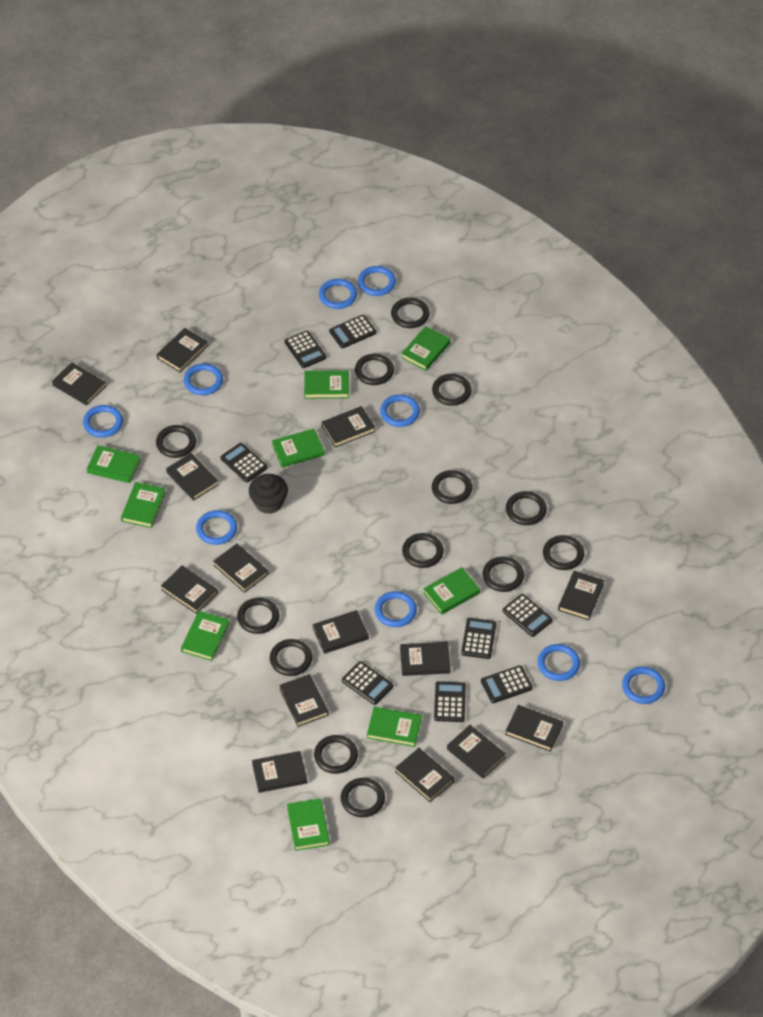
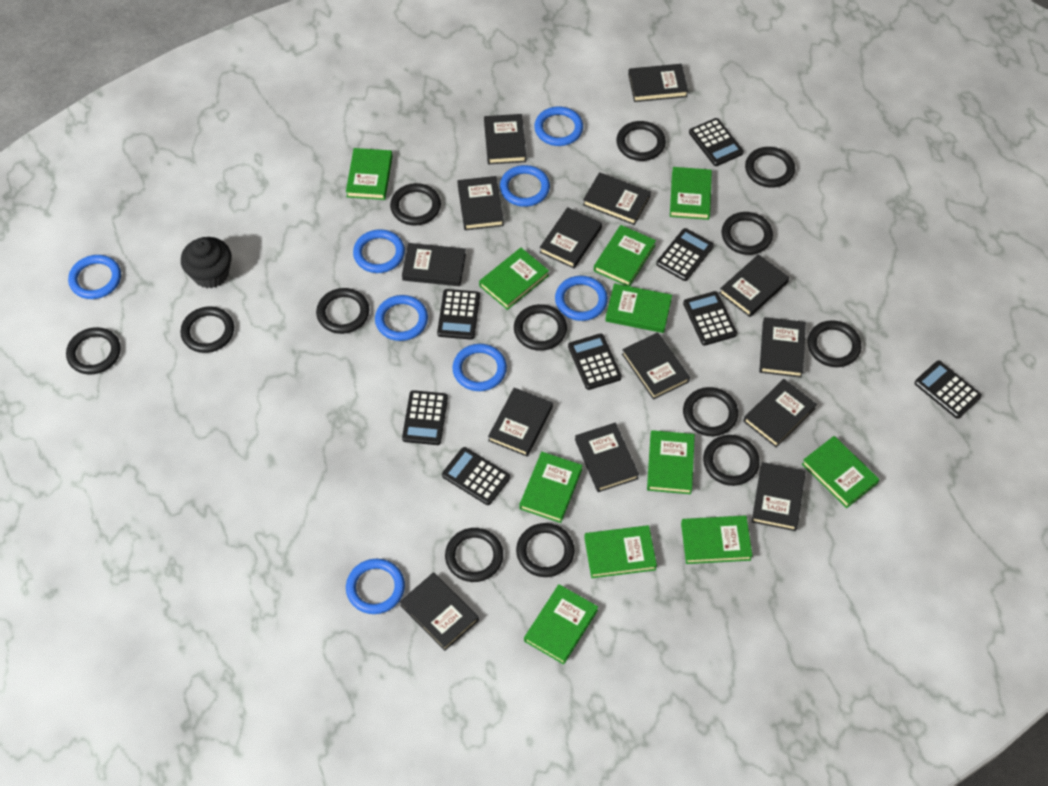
blue ring: [83,405,123,438] [184,364,223,395] [196,510,237,545] [319,279,357,309] [358,266,396,296] [375,591,417,627] [380,394,420,427] [537,644,580,681] [622,666,665,704] = 9 -> [68,255,121,299] [346,559,405,614] [353,229,405,273] [375,295,428,341] [452,344,507,391] [500,165,550,207] [534,106,583,146] [555,276,608,321] = 8
green book: [87,445,141,483] [121,482,166,528] [181,611,229,661] [272,429,325,468] [287,798,330,851] [304,370,349,399] [367,707,422,747] [401,326,451,371] [423,567,480,615] = 9 -> [346,148,393,200] [479,248,549,310] [519,452,583,523] [524,584,598,665] [584,525,657,578] [594,225,656,286] [605,283,672,333] [647,430,695,494] [670,167,712,220] [681,516,752,564] [802,436,879,508] = 11

